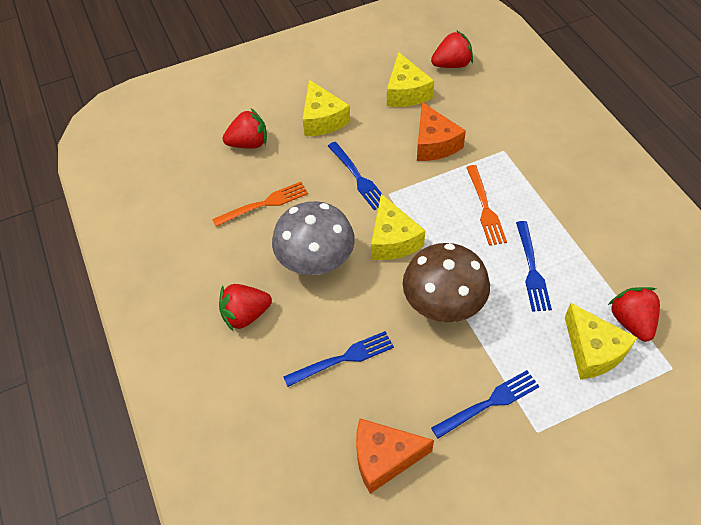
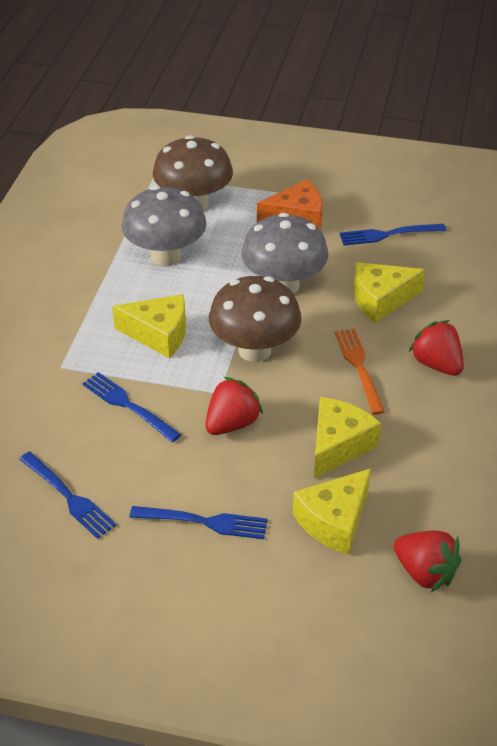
brown mushroom: [403,243,490,322] = 1 -> [153,135,233,211] [209,276,301,362] = 2
grey mushroom: [272,201,355,275] = 1 -> [122,186,207,267] [241,213,329,294] = 2
orange cheese: [356,418,434,494] [417,102,466,161] = 2 -> [257,180,323,230] = 1
orange fork: [212,182,308,227] [466,165,507,246] = 2 -> [335,329,385,415] = 1
red strawberry: [219,284,272,332] [223,108,267,149] [431,30,473,68] [608,287,660,342] = 4 -> [205,377,263,435] [394,531,461,592] [409,320,464,376] = 3

